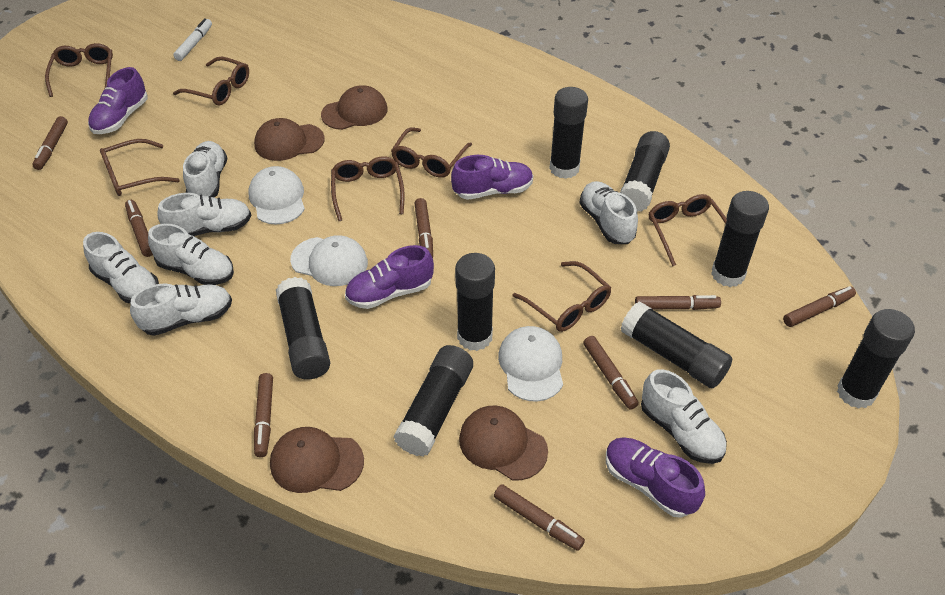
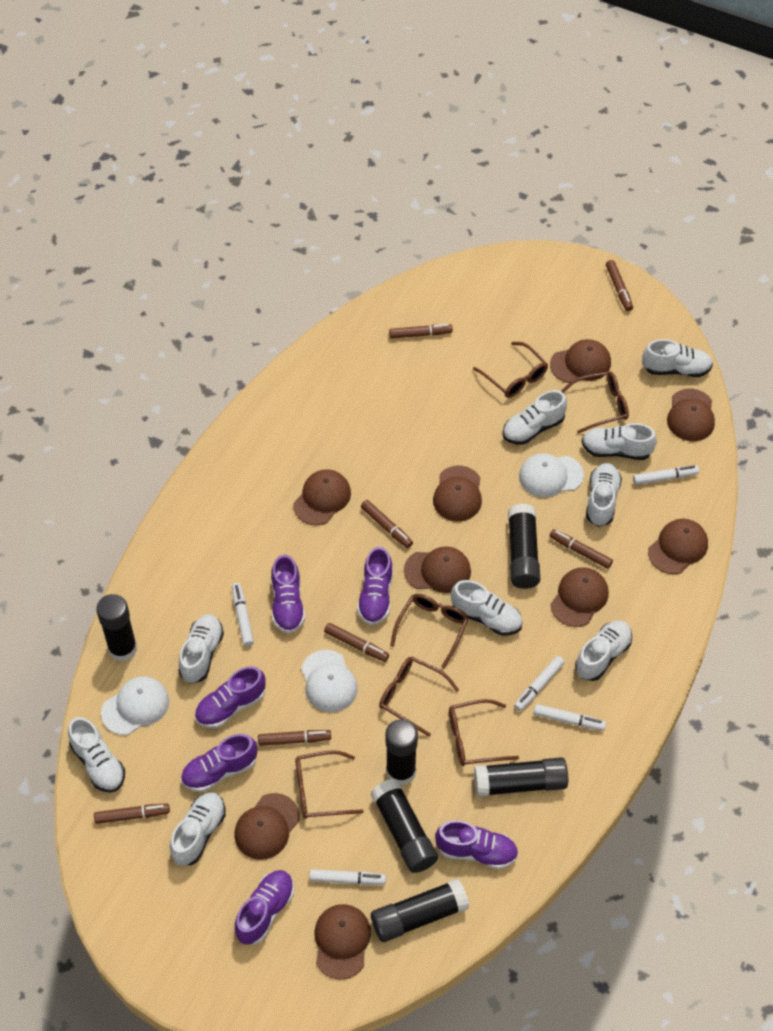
black glue stick: [276,277,330,380] [393,345,473,457] [455,253,495,351] [549,87,588,179] [620,131,670,212] [620,301,732,388] [711,191,769,287] [837,309,915,409] = 8 -> [96,594,137,661] [371,779,438,873] [371,879,470,942] [386,719,418,785] [474,757,568,797] [508,504,540,589] = 6
brown cap: [254,118,325,161] [270,427,364,493] [321,85,388,130] [459,405,548,481] = 4 -> [235,793,300,860] [293,469,351,525] [314,904,371,980] [404,546,471,593] [433,466,482,521] [550,339,611,383] [550,567,609,627] [648,519,708,574] [667,389,715,441] = 9
brown glasses: [45,43,113,97] [100,139,180,196] [173,56,249,105] [331,157,405,221] [391,127,472,178] [513,261,612,332] [649,194,727,267] = 7 -> [295,750,364,819] [379,657,459,737] [390,594,469,668] [449,699,519,766] [473,342,548,398] [561,371,629,434] = 6
brown marker: [32,116,68,170] [125,200,153,257] [254,373,273,457] [414,198,433,258] [494,484,585,551] [583,336,639,410] [635,295,721,310] [783,286,856,327] = 8 -> [94,804,170,824] [258,730,331,746] [324,623,389,662] [361,500,413,548] [389,324,453,339] [550,529,613,569] [606,260,633,311] = 7
purple shoe: [88,67,148,134] [345,245,434,309] [451,155,533,200] [606,437,705,518] = 4 -> [181,734,257,792] [195,666,266,728] [235,870,294,945] [271,554,305,634] [357,547,393,625] [435,820,518,869] = 6
white marker: [173,18,212,61] = 1 -> [232,583,254,647] [309,869,386,885] [514,656,565,711] [534,704,606,731] [633,465,699,485] = 5
white shoe: [83,232,159,303] [130,284,232,336] [148,224,234,285] [157,193,251,236] [183,141,227,198] [579,181,638,244] [641,369,727,464] = 7 -> [68,717,125,792] [170,792,226,866] [179,614,224,684] [451,580,523,636] [502,390,567,445] [575,621,632,681] [582,423,657,460] [586,463,622,527] [642,339,713,377] = 9

